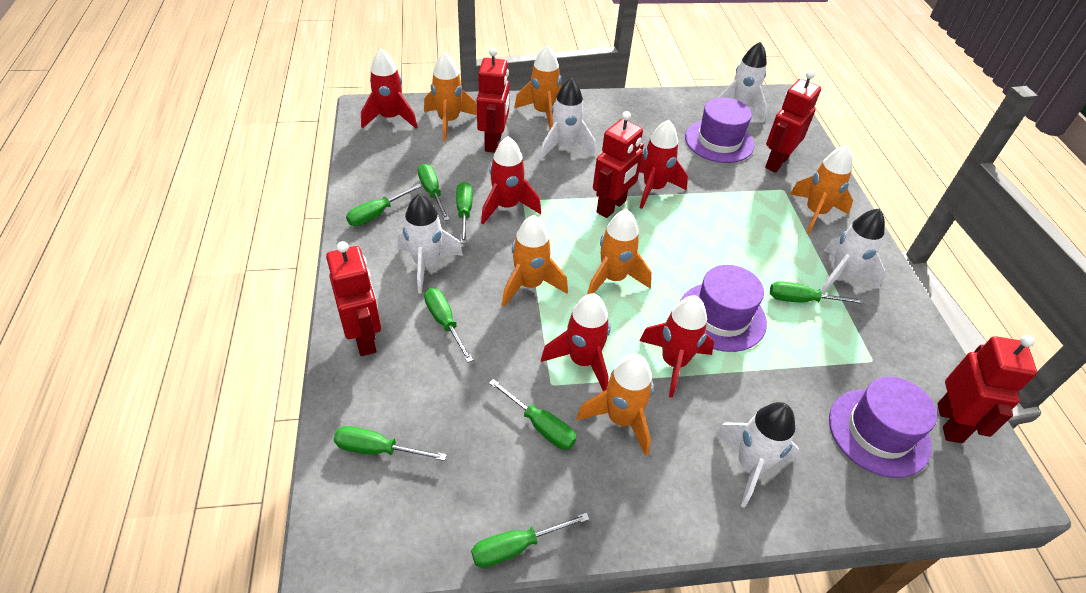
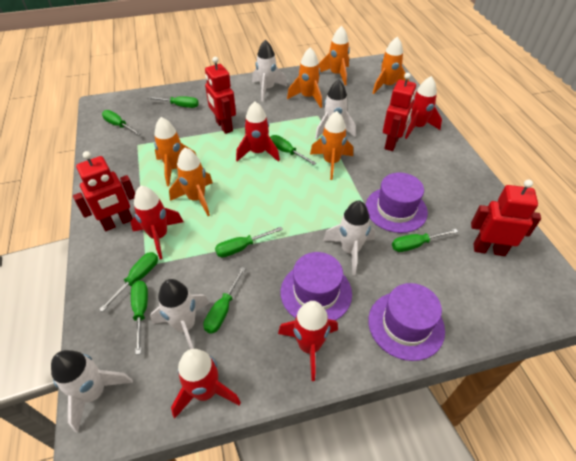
red robot: [326,241,381,356] [477,48,509,153] [593,111,644,218] [765,71,821,173] [938,335,1037,443] = 5 -> [73,151,135,231] [205,57,236,134] [383,73,416,151] [471,180,541,256] = 4

